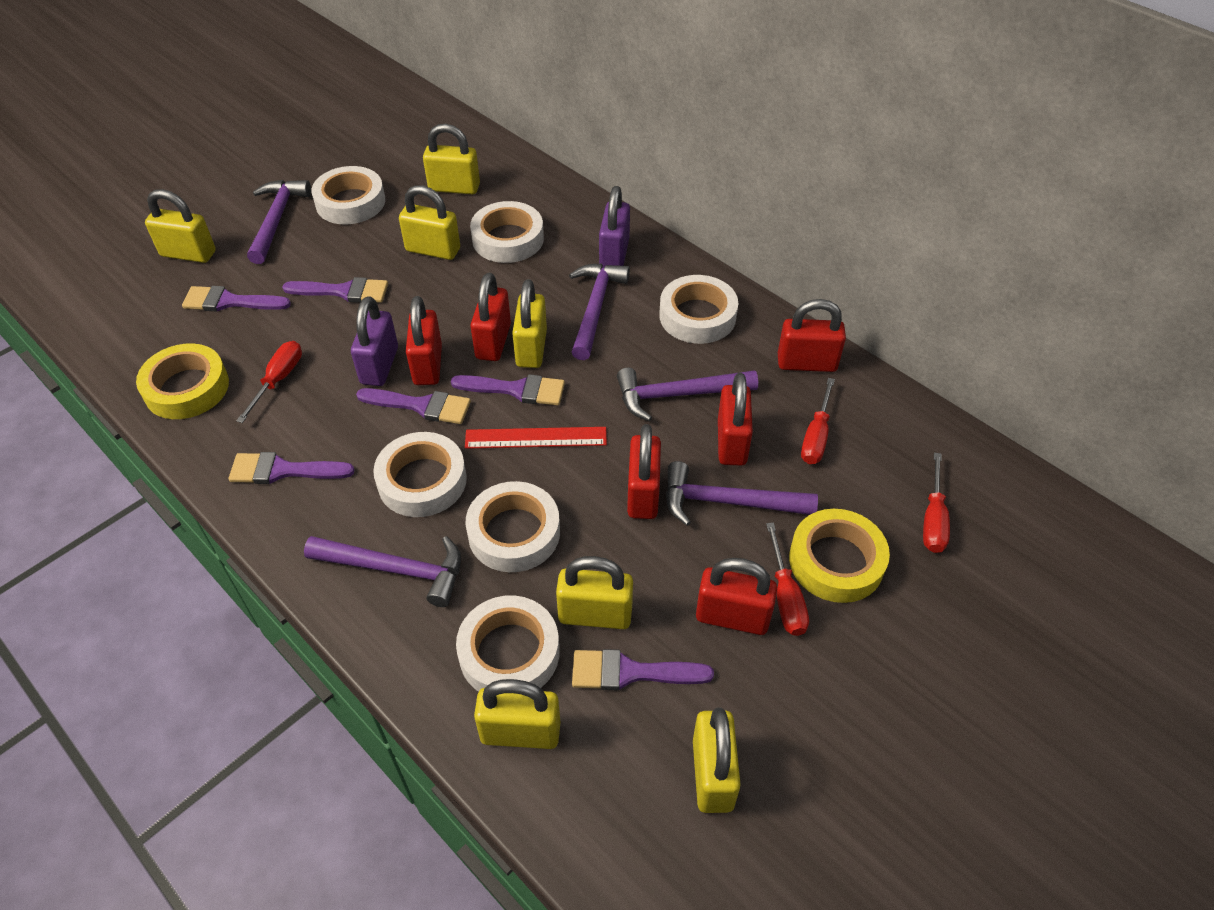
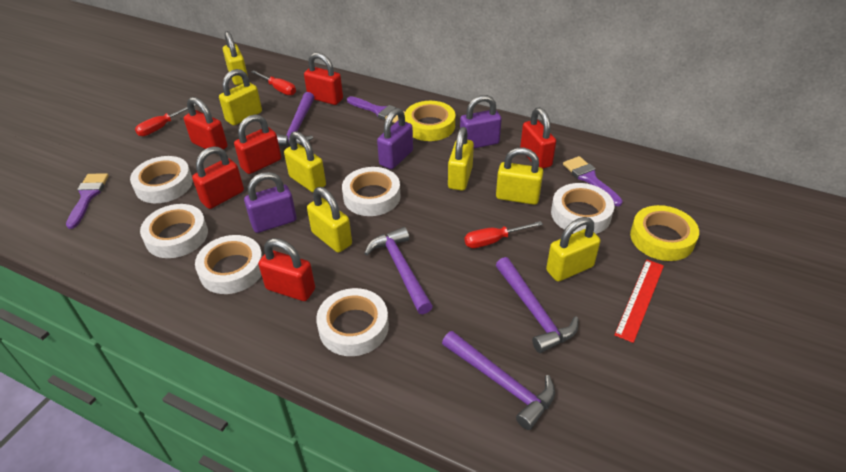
purple brush: [182,286,291,311] [229,452,355,484] [282,277,388,303] [356,388,471,424] [451,374,565,405] [572,649,714,690] = 6 -> [66,173,109,229] [347,96,405,123] [563,156,623,206] = 3
purple hammer: [247,180,311,264] [304,536,461,607] [569,263,630,360] [617,368,758,421] [666,461,818,526] = 5 -> [276,92,314,146] [364,227,433,314] [442,331,555,430] [496,257,578,353] = 4
purple padlock: [351,296,398,386] [599,186,630,268] = 2 -> [244,172,297,233] [377,108,413,169] [460,95,502,148] = 3
red screwdriver: [236,341,302,423] [766,522,809,636] [801,378,835,464] [923,452,950,553] = 4 -> [135,104,196,136] [251,70,296,95] [465,221,543,248] = 3

